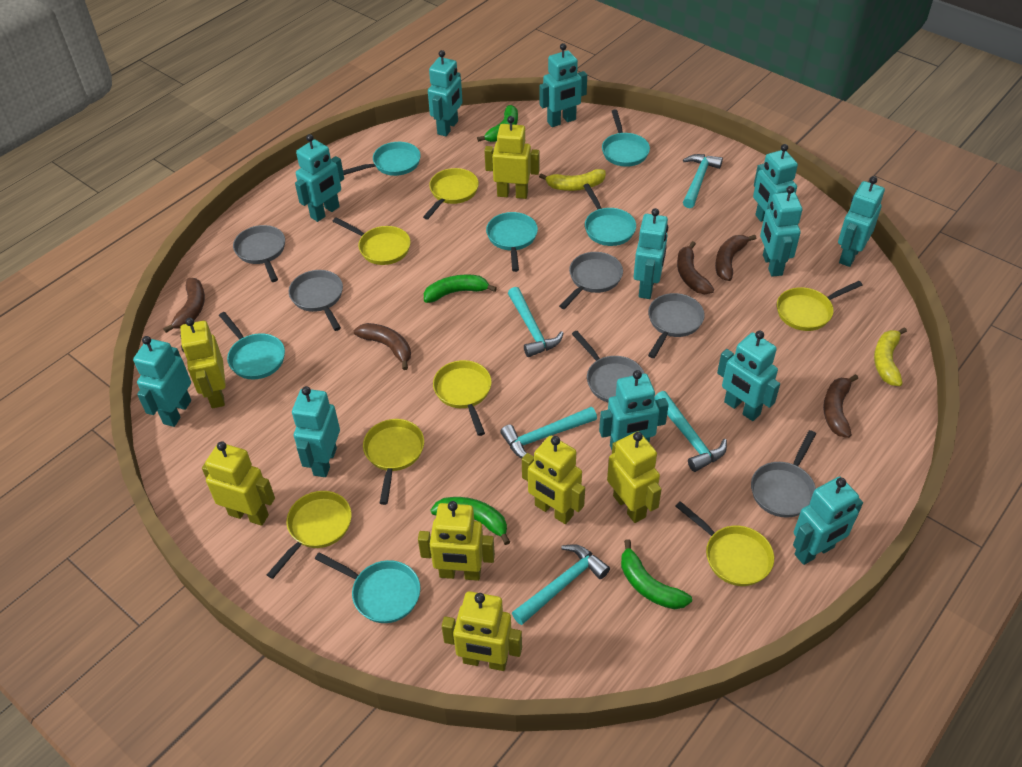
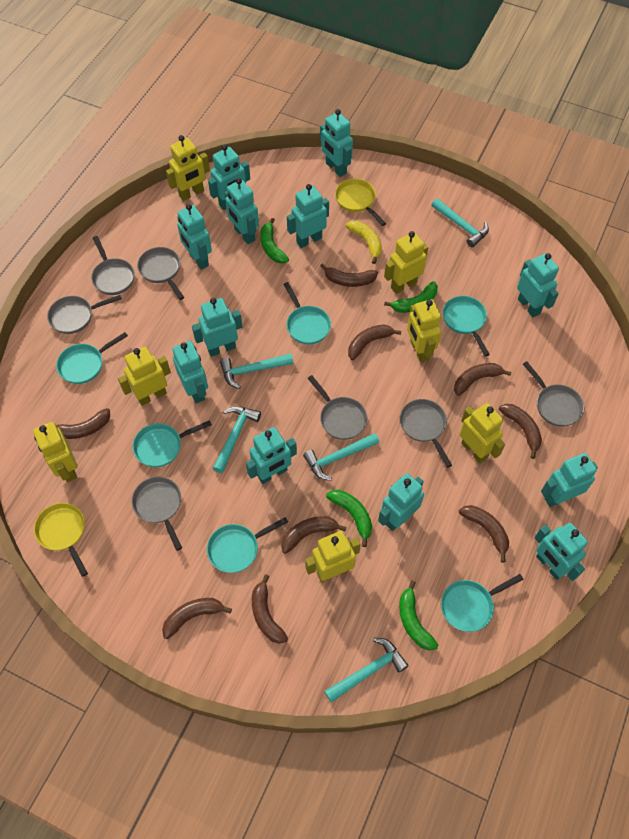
brown banana: [163,278,205,333] [354,323,411,370] [677,241,714,294] [715,235,756,281] [823,374,858,438] = 5 -> [56,408,110,439] [162,598,232,639] [252,574,288,644] [281,516,346,554] [320,264,378,287] [348,324,401,360] [454,363,511,396] [459,505,509,563] [499,404,542,459] = 9
grey pan: [233,225,285,282] [289,270,343,331] [559,252,623,309] [572,331,644,402] [648,293,705,358] [751,430,816,518] = 6 -> [47,295,122,334] [91,236,135,295] [132,477,182,551] [137,247,184,300] [308,375,367,440] [400,399,452,468] [523,361,584,427] = 7
yellow banana: [539,169,606,191] [874,327,907,386] = 2 -> [346,221,382,264] = 1
yellow pan: [267,491,352,579] [332,218,411,265] [363,419,424,505] [423,168,479,220] [433,360,492,436] [675,501,774,586] [777,281,862,331] = 7 -> [34,503,88,577] [335,179,386,226] = 2

